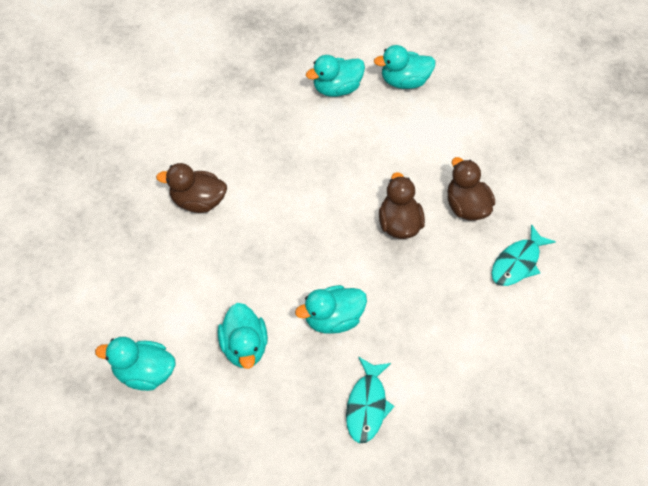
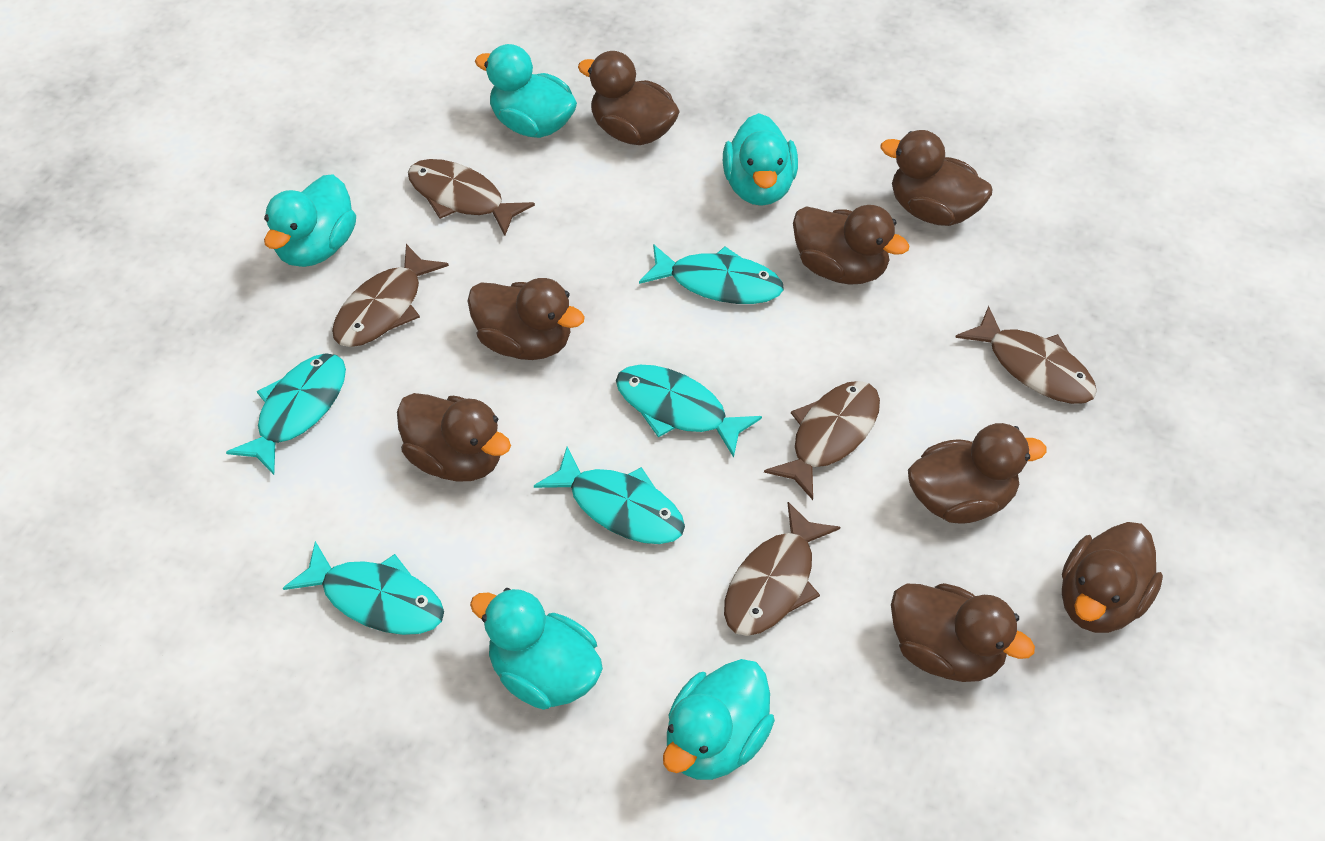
brown duck: [156,163,227,213] [379,172,425,239] [447,157,495,221] = 3 -> [397,393,511,482] [467,278,585,360] [578,51,680,145] [793,205,910,285] [880,130,992,226] [891,583,1035,682] [908,423,1046,524] [1062,522,1163,633] = 8
brown fish: none = 0 -> [332,244,449,347] [408,159,535,236] [724,502,840,636] [764,381,880,500] [955,306,1097,404] = 5
turquoise fish: [346,357,395,443] [491,224,556,286] = 2 -> [226,353,346,475] [283,541,444,635] [534,447,685,544] [616,365,762,458] [639,244,784,304] = 5

